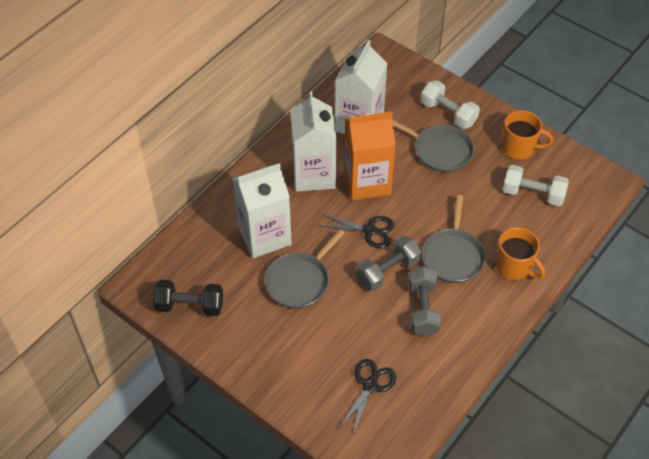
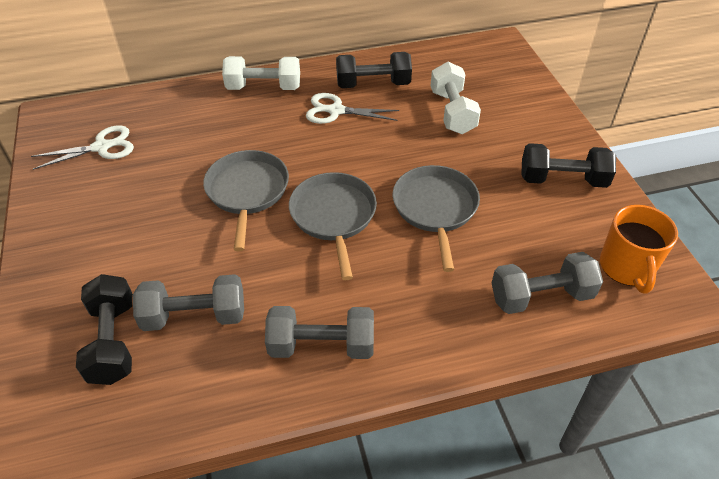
black dumbbell: [153,280,223,316] = 1 -> [76,274,133,385] [336,52,412,88] [521,143,616,188] = 3
black scissors: [318,214,395,248] [340,359,396,435] = 2 -> none = 0
grey dumbbell: [357,236,421,291] [408,266,441,336] = 2 -> [133,274,244,331] [265,306,374,359] [492,252,603,314] = 3
orange carton: [344,111,396,201] = 1 -> none = 0
orange mug: [495,227,545,280] [501,110,554,160] = 2 -> [600,205,678,294] = 1
white carton: [232,163,292,258] [290,91,336,192] [335,40,388,134] = 3 -> none = 0
white scissors: none = 0 -> [31,125,134,170] [306,93,399,124] = 2

